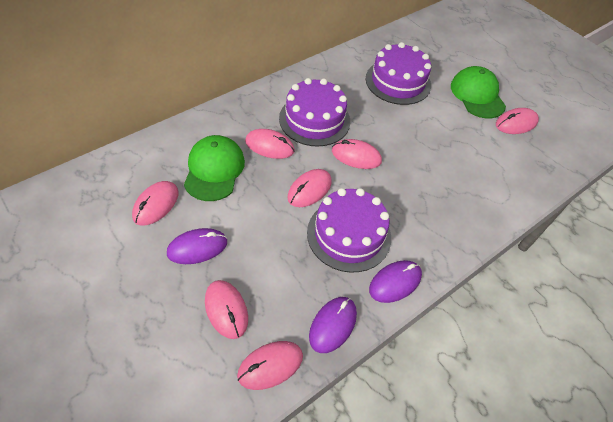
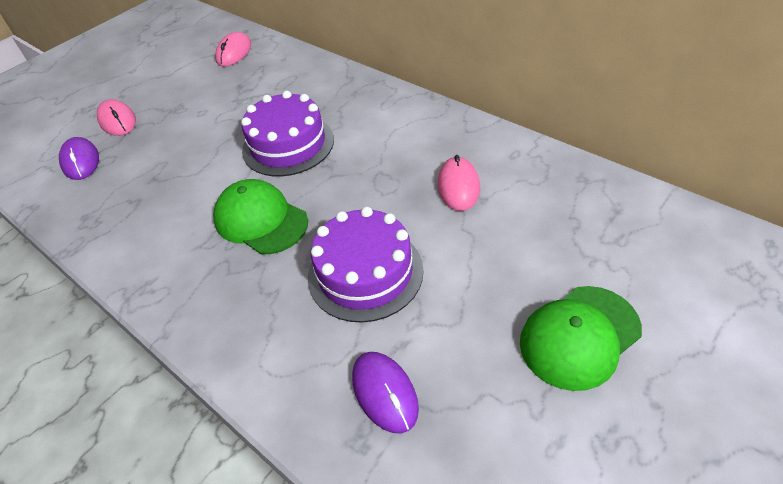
pink mouse: [132,181,178,226] [205,280,248,339] [237,341,303,390] [245,129,295,159] [287,169,332,207] [332,139,382,169] [496,108,539,134] = 7 -> [97,99,136,136] [215,32,251,66] [438,155,480,211] = 3
purple cake: [279,78,350,147] [307,188,391,272] [366,42,431,105] = 3 -> [241,91,334,176] [308,207,424,323] = 2
purple mouse: [167,228,227,264] [309,297,357,353] [369,260,422,303] = 3 -> [59,137,99,180] [352,352,419,434] = 2

